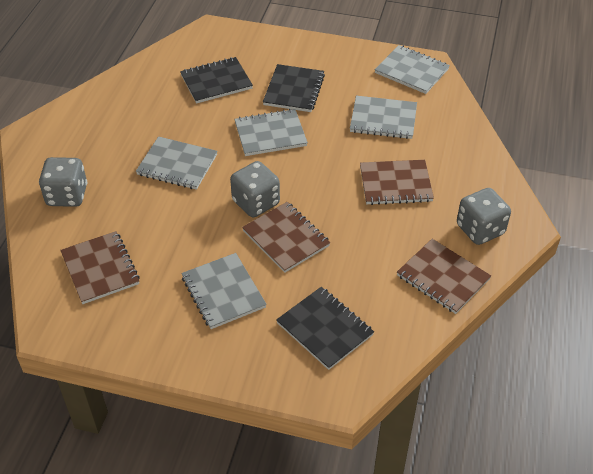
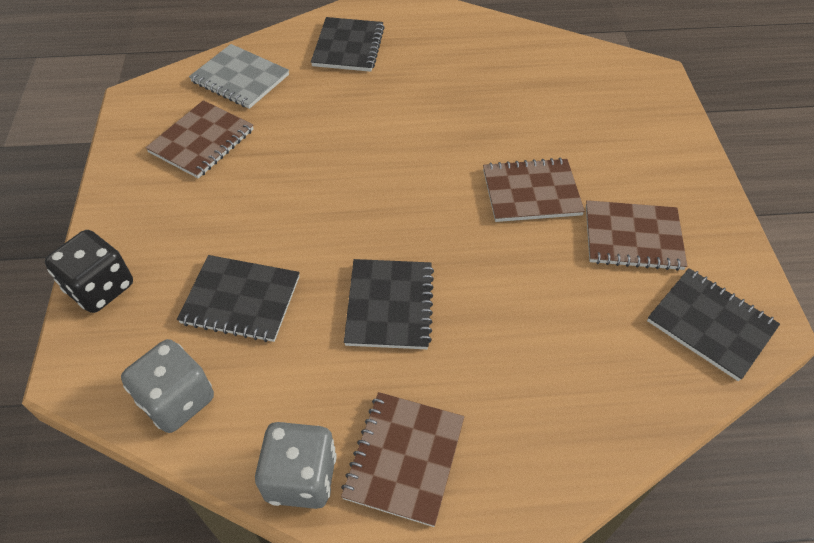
black dice: none = 0 -> [45,230,133,313] = 1
black notebook: [180,57,253,104] [263,64,325,112] [276,287,374,370] = 3 -> [177,255,300,342] [311,17,385,72] [344,259,434,349] [647,268,780,381] = 4
grey dice: [39,157,87,207] [230,161,280,217] [457,188,511,245] = 3 -> [121,339,214,433] [255,422,337,509] = 2
grey notebook: [136,136,217,190] [182,253,267,329] [234,109,308,156] [350,96,417,139] [375,45,450,94] = 5 -> [189,44,289,109] = 1

